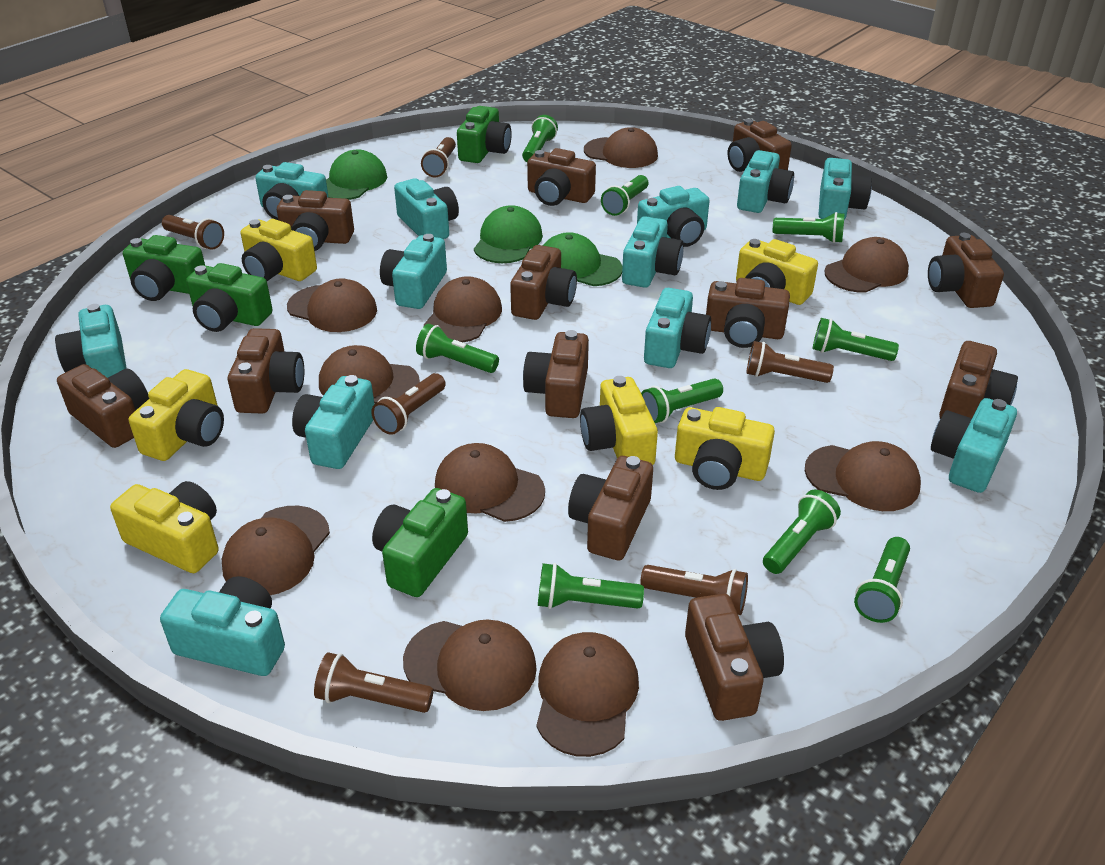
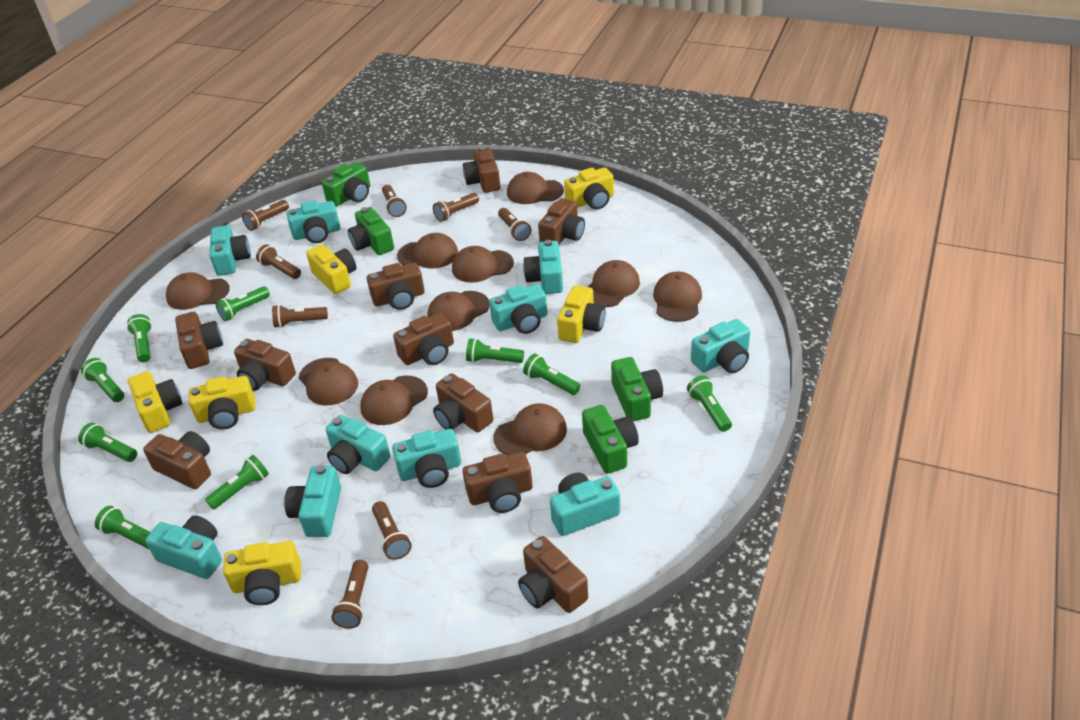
brown camera: [57,364,149,448] [228,328,304,414] [277,190,354,251] [510,245,577,320] [523,330,589,418] [527,148,596,206] [568,456,653,561] [685,594,784,721] [706,278,790,348] [728,119,792,172] [928,233,1004,308] [939,341,1018,419] = 12 -> [143,431,211,489] [175,312,223,369] [234,339,296,391] [367,263,425,310] [393,313,454,365] [433,373,493,432] [463,146,500,193] [463,452,533,513] [518,536,588,613] [538,198,585,244] = 10
brown flashlight: [162,215,224,250] [314,652,434,713] [371,373,446,435] [421,137,456,177] [640,565,748,615] [746,341,834,383] = 6 -> [242,200,289,231] [256,244,301,279] [272,305,328,328] [331,560,368,629] [372,501,412,560] [382,185,407,217] [433,193,479,222] [498,208,531,241] = 8
green cap: [326,150,387,200] [474,205,543,263] [543,232,622,286] = 3 -> none = 0
turquoise camera: [55,304,127,378] [160,576,285,676] [255,162,329,220] [292,375,374,469] [380,234,447,309] [394,178,459,239] [622,216,684,288] [637,186,710,247] [644,288,711,368] [737,150,794,213] [819,158,872,220] [931,398,1017,493] = 12 -> [145,515,222,579] [210,225,251,276] [284,465,341,537] [287,200,340,243] [326,415,390,474] [392,429,461,488] [489,284,547,334] [523,240,563,294] [550,473,620,536] [691,319,750,373] = 10

